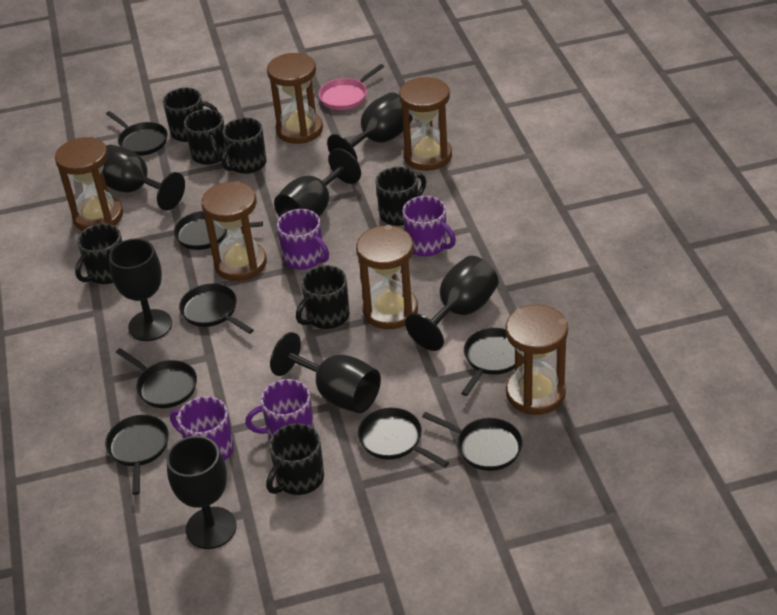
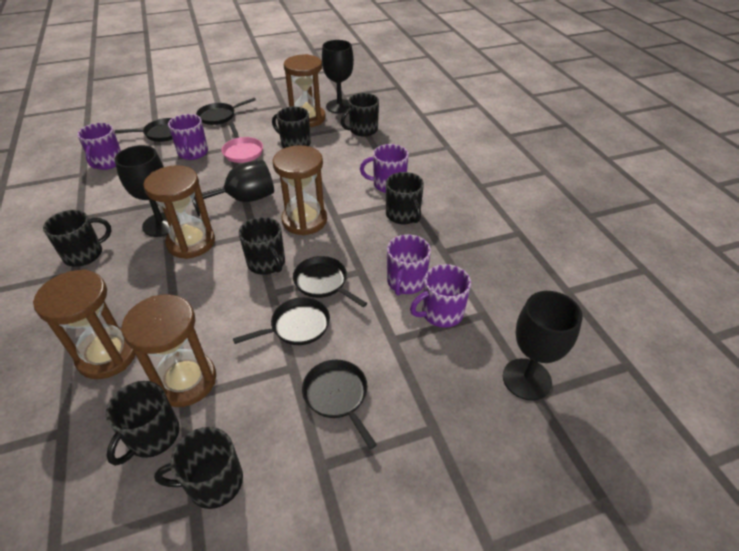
black goblet: [103,145,185,211] [109,239,172,341] [167,436,237,549] [270,332,381,413] [274,148,361,217] [327,92,413,160] [405,256,498,351] = 7 -> [114,145,178,237] [192,160,274,216] [322,40,354,113] [503,291,582,401] = 4
black pan: [105,415,169,495] [106,111,168,156] [116,348,197,408] [174,211,263,250] [179,284,254,334] [358,408,449,468] [422,412,523,471] [461,328,515,396] = 8 -> [115,118,172,142] [196,98,256,125] [233,297,330,345] [293,256,367,307] [302,360,377,449] = 5
brown hourglass: [55,137,123,231] [201,181,267,281] [267,53,323,144] [356,225,418,329] [399,76,452,171] [505,305,568,415] = 6 -> [33,269,135,379] [122,294,216,407] [143,165,215,259] [273,145,327,235] [283,54,326,127] = 5
purple mug: [170,396,234,461] [245,379,314,439] [277,209,329,270] [402,196,456,257] = 4 -> [77,123,121,170] [168,114,208,160] [360,144,409,193] [387,235,431,296] [410,264,471,328] = 5

